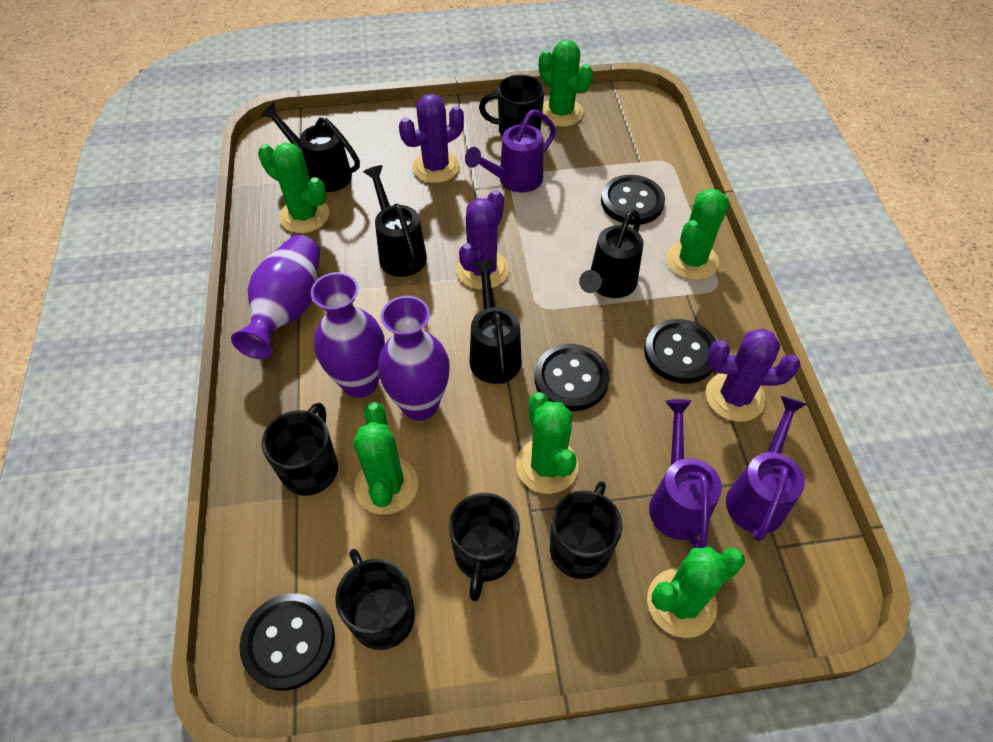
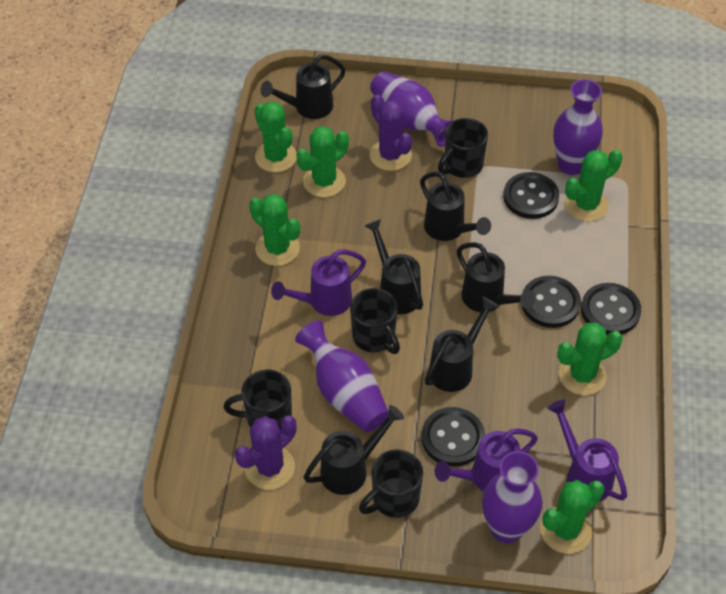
black mug: [262,403,338,496] [335,549,415,650] [449,493,520,601] [479,75,545,137] [550,481,623,579] = 5 -> [224,369,292,430] [350,288,400,354] [359,449,423,518] [438,118,488,178] = 4
black watering can: [261,102,360,192] [363,165,427,277] [470,260,522,384] [579,209,644,298] = 4 -> [261,54,346,119] [303,405,404,495] [365,219,423,314] [420,172,491,241] [425,297,498,392] [457,242,536,312] = 6
purple cactus: [399,94,464,183] [457,190,509,290] [706,328,800,422] = 3 -> [235,415,297,490] [370,95,412,171] = 2
purple vase: [231,235,320,359] [311,272,385,398] [378,296,450,421] = 3 -> [295,320,389,432] [370,71,453,147] [482,451,542,543] [553,79,603,175] = 4

